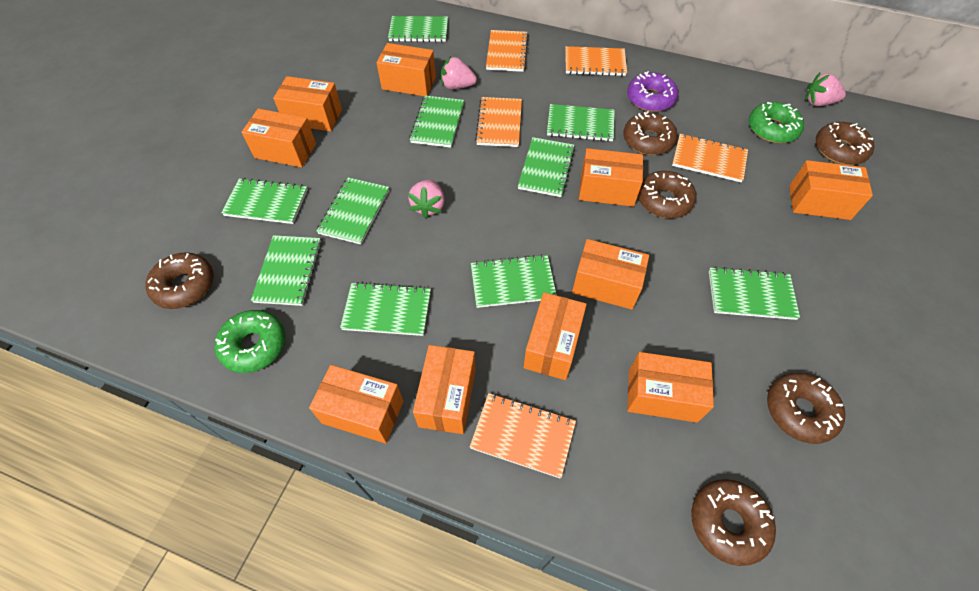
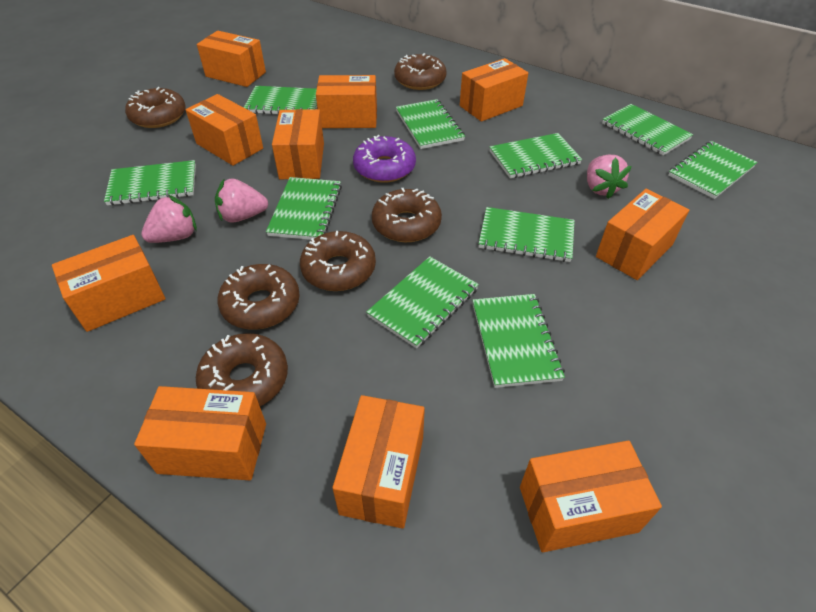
green donut: [215,310,285,373] [749,102,804,143] = 2 -> none = 0
orange notebook: [470,393,576,478] [475,97,522,147] [486,30,528,72] [565,46,627,76] [672,134,748,182] = 5 -> none = 0

